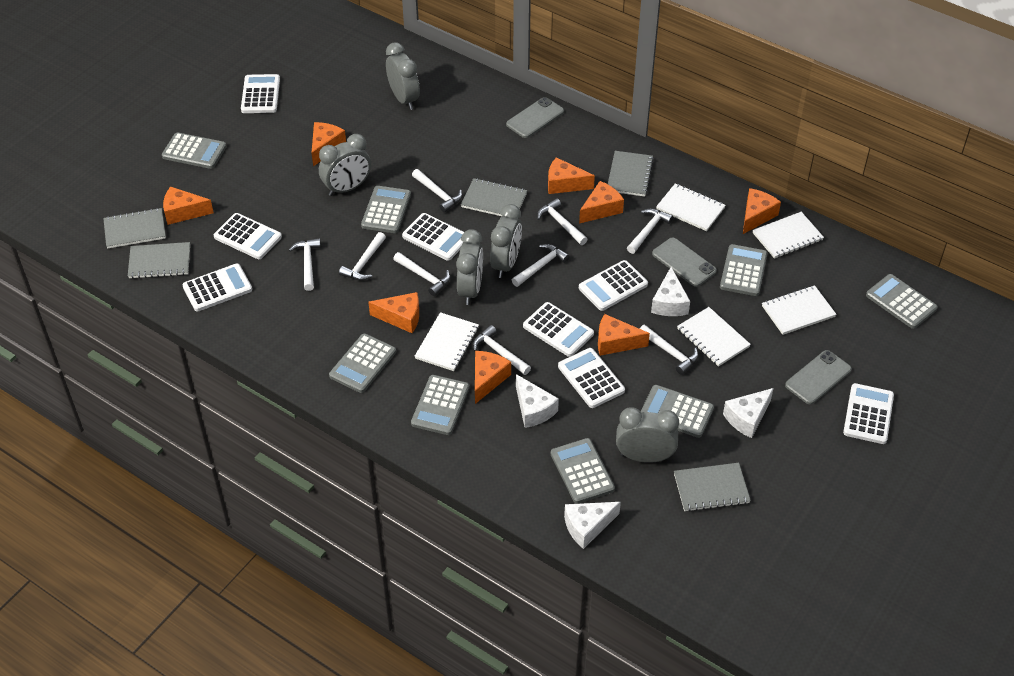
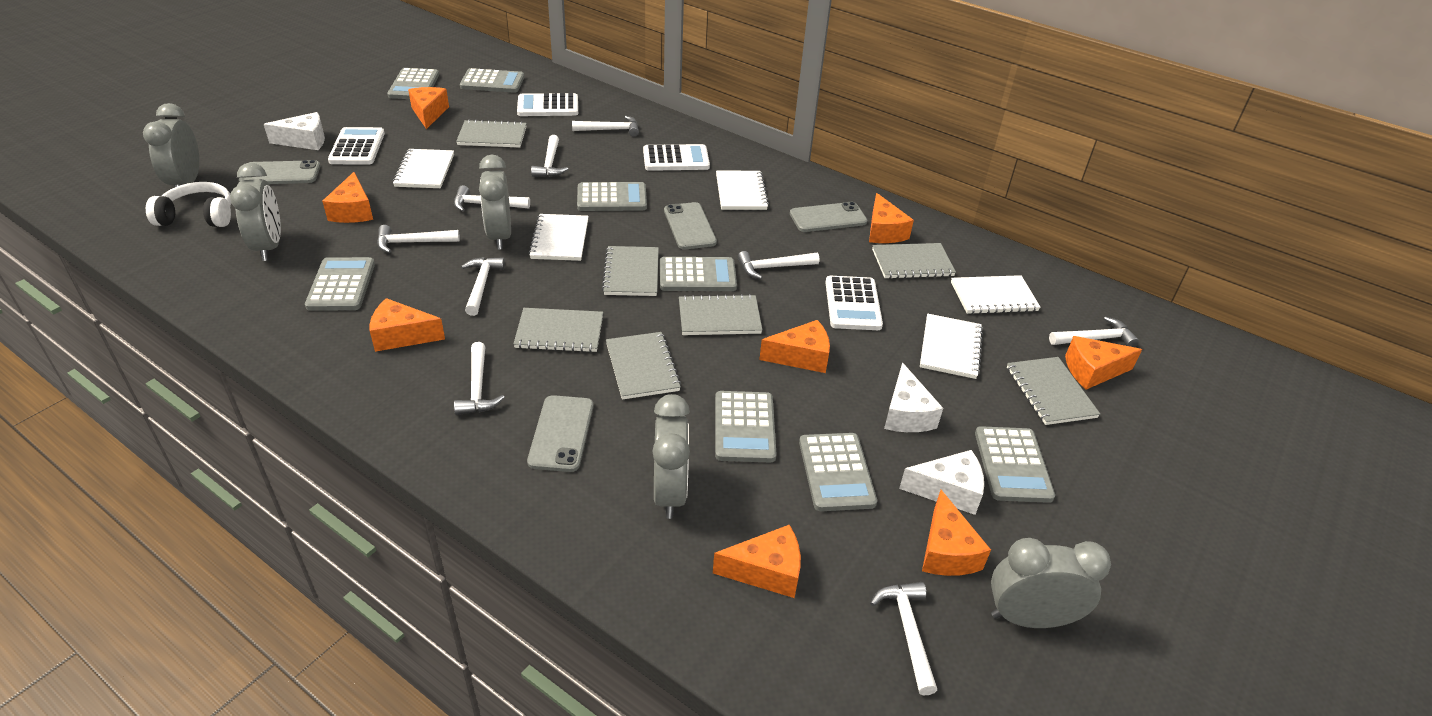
grey notebook: [103,208,166,249] [128,242,190,279] [461,178,527,216] [608,151,654,197] [674,463,751,512] = 5 -> [456,119,527,148] [513,308,603,352] [602,246,659,296] [606,332,681,400] [679,294,762,335] [872,243,956,279] [1007,357,1100,425] = 7
grey phone: [506,97,564,138] [652,238,717,287] [785,350,852,404] = 3 -> [239,160,320,184] [527,395,593,472] [664,202,717,249] [790,202,867,232] = 4
white calculator: [182,263,252,312] [214,213,282,259] [241,74,280,113] [402,213,464,261] [523,302,594,357] [558,348,625,408] [579,260,648,311] [843,383,894,444] = 8 -> [328,127,385,165] [517,93,578,116] [643,144,710,171] [825,276,883,330] = 4
white cheese: [516,374,559,428] [564,502,621,549] [651,267,690,316] [723,388,774,438] = 4 -> [264,112,325,150] [884,363,943,432] [899,450,984,515] = 3
white headphones: none = 0 -> [146,182,232,227] = 1

